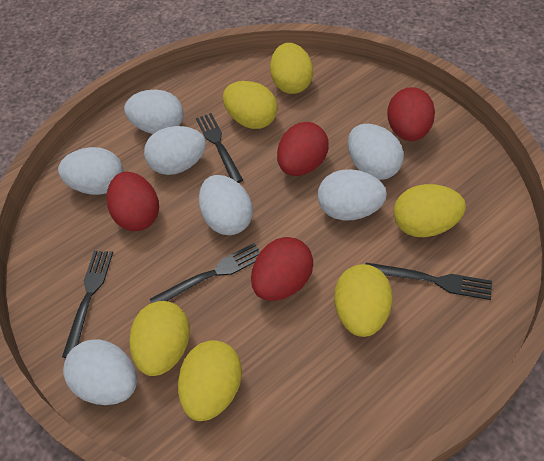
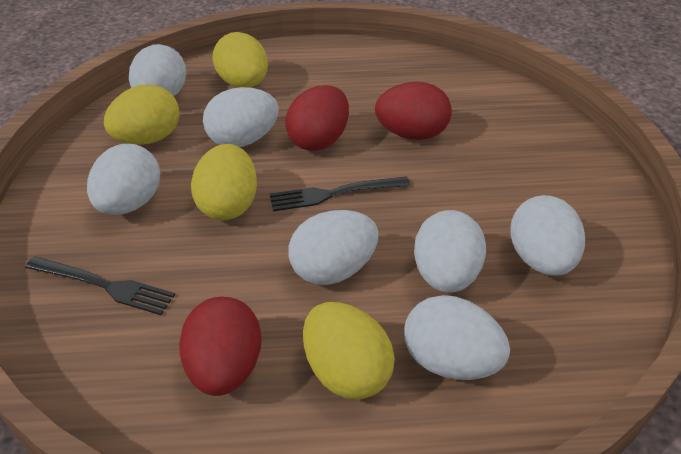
black fork: [62,251,113,358] [150,243,261,303] [196,113,243,183] [366,263,492,300] = 4 -> [25,256,175,315] [270,176,410,211] = 2
red egg: [107,172,159,231] [251,237,313,301] [277,122,329,176] [387,87,435,141] = 4 -> [179,297,262,396] [285,85,349,151] [375,82,452,140] = 3
yellow egg: [129,301,190,376] [178,340,242,421] [223,81,278,129] [270,43,313,94] [334,264,393,337] [394,184,466,237] = 6 -> [104,85,180,145] [191,144,257,220] [212,32,268,88] [303,302,395,400] = 4

